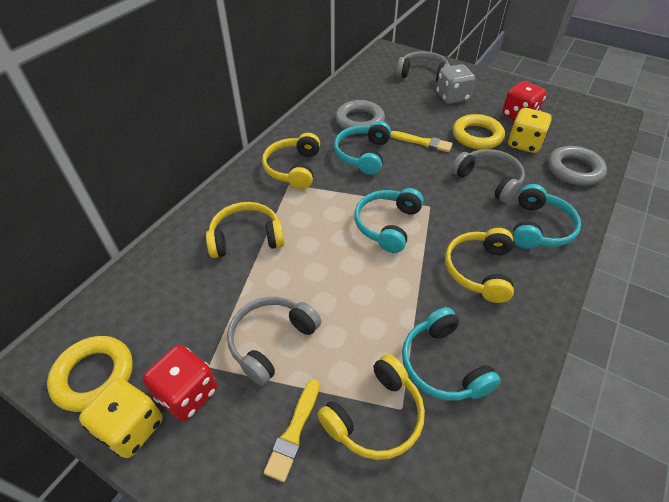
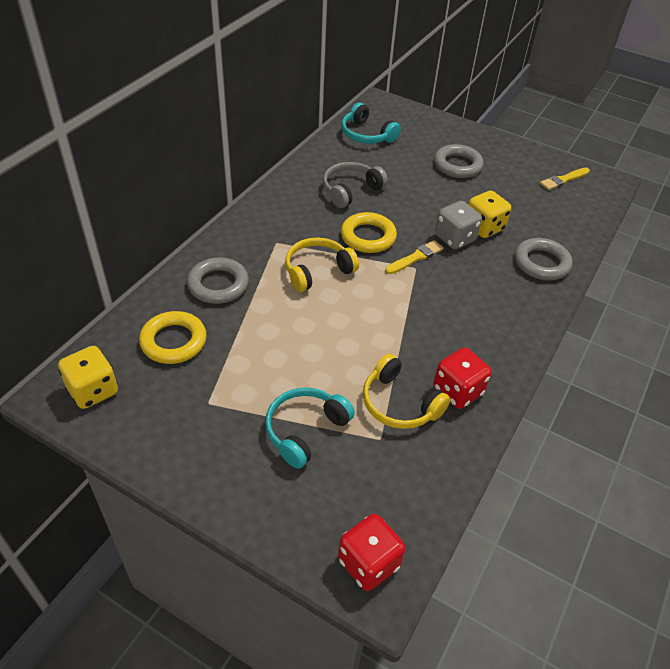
grey headphones: [227,297,321,386] [396,51,450,82] [452,149,525,203] = 3 -> [323,162,388,208] = 1
grey ring: [335,100,385,134] [548,146,607,186] = 2 -> [187,257,249,304] [434,144,484,178] [515,238,573,280] = 3
turquoise headphones: [334,121,391,175] [354,188,424,253] [402,307,501,401] [513,184,581,249] = 4 -> [265,387,355,469] [341,103,401,143] = 2
yellow headphones: [206,202,284,258] [262,133,320,189] [317,354,425,460] [445,228,514,303] = 4 -> [285,238,359,292] [363,354,450,429] = 2

